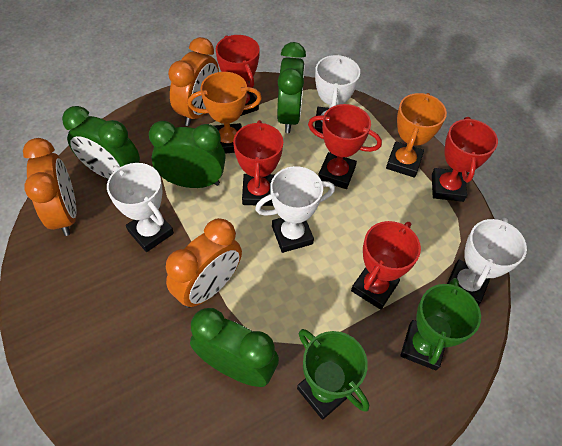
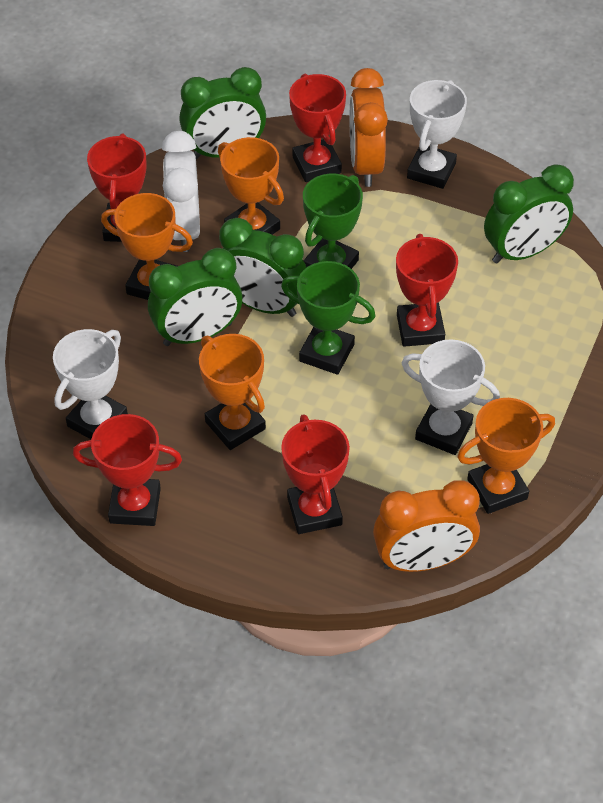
orange clock: [23,138,77,236] [166,218,242,308] [168,37,219,126] = 3 -> [350,68,388,187] [373,480,480,572] = 2
orange trophy: [188,72,262,154] [386,93,447,178] = 2 -> [101,193,193,300] [199,334,266,450] [218,137,284,235] [457,398,555,514] = 4
white clock: none = 0 -> [162,131,200,252] = 1
white trophy: [107,163,174,252] [255,166,335,253] [315,54,360,134] [447,218,527,305] = 4 -> [53,329,128,439] [402,339,500,455] [407,80,467,189] = 3

